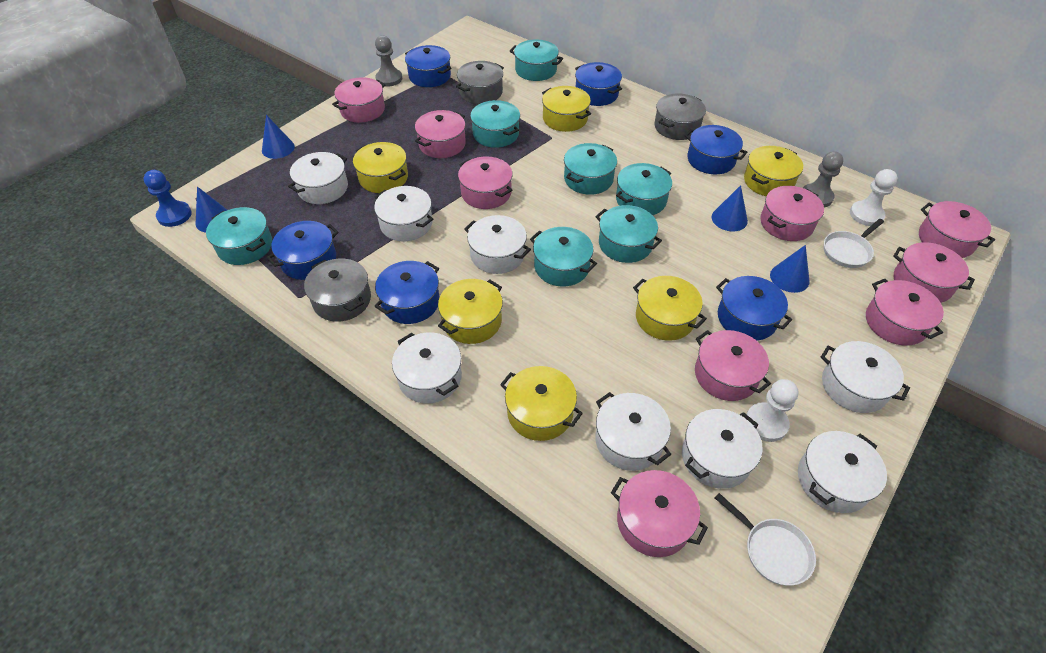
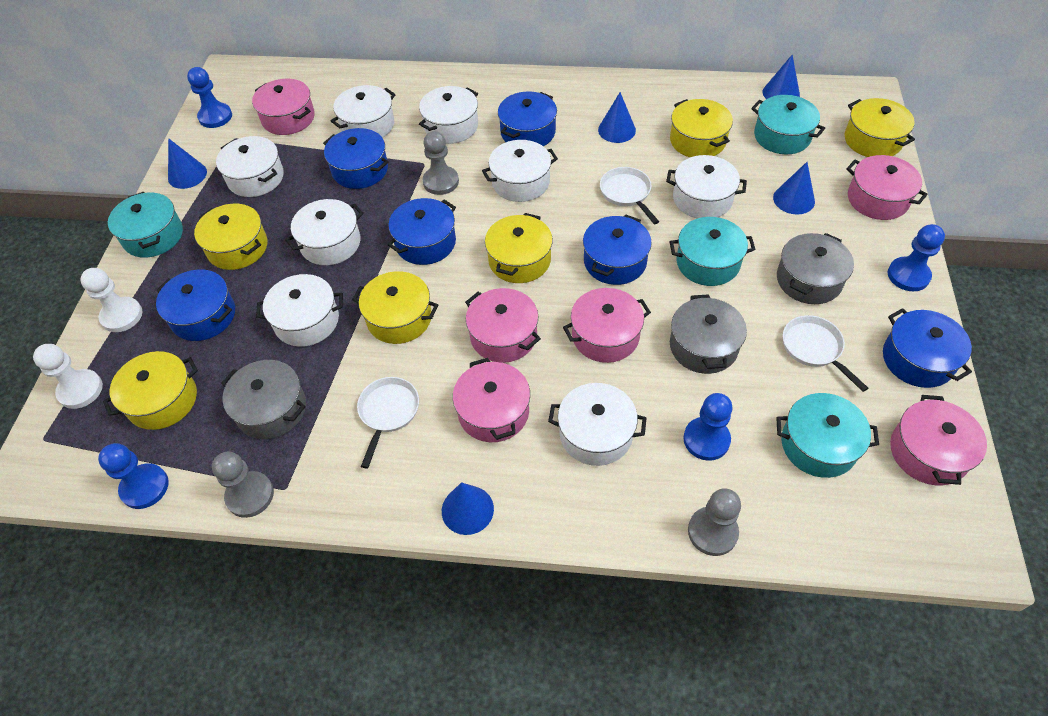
blue cone: [196,186,227,233] [262,115,295,159] [712,185,748,231] [770,245,810,293] = 4 -> [168,138,207,189] [442,482,494,535] [598,92,636,143] [763,55,800,99] [773,162,815,214] = 5
blue pawn: [143,170,192,227] = 1 -> [98,443,169,509] [187,67,232,128] [683,393,732,461] [887,224,945,291] = 4
grey pawn: [375,35,402,86] [803,151,844,208] = 2 -> [212,451,274,518] [423,131,459,195] [688,488,741,556] = 3
pink pot: [332,77,386,123] [415,110,466,158] [458,156,513,209] [611,470,708,557] [695,330,771,401] [760,186,824,241] [866,279,944,346] [893,242,975,303] [919,201,995,258] = 9 -> [252,79,315,135] [453,358,530,442] [465,288,541,363] [563,288,651,363] [846,155,928,220] [890,395,987,485] = 6
turquoise pot: [206,207,272,265] [470,100,520,148] [510,40,563,81] [530,227,597,286] [564,143,617,195] [595,205,662,263] [616,163,672,215] = 7 -> [108,192,183,258] [669,217,756,286] [751,95,825,154] [776,393,879,478] = 4
white pan: [715,493,816,586] [824,219,884,268] = 2 -> [357,377,419,469] [600,167,659,224] [783,315,868,392] = 3

